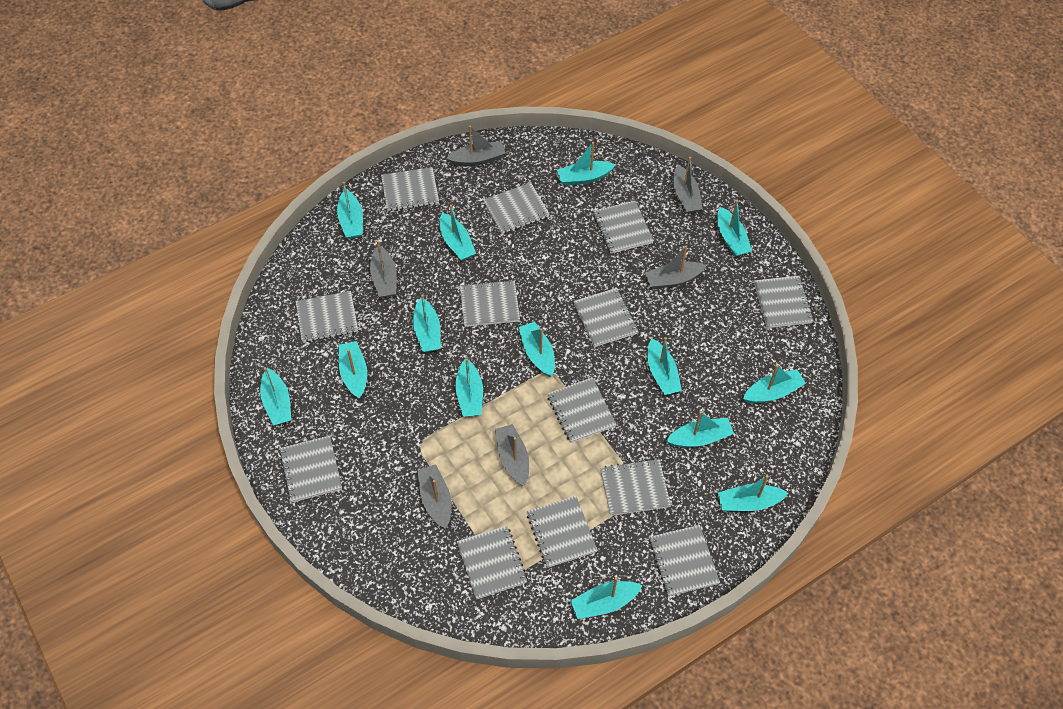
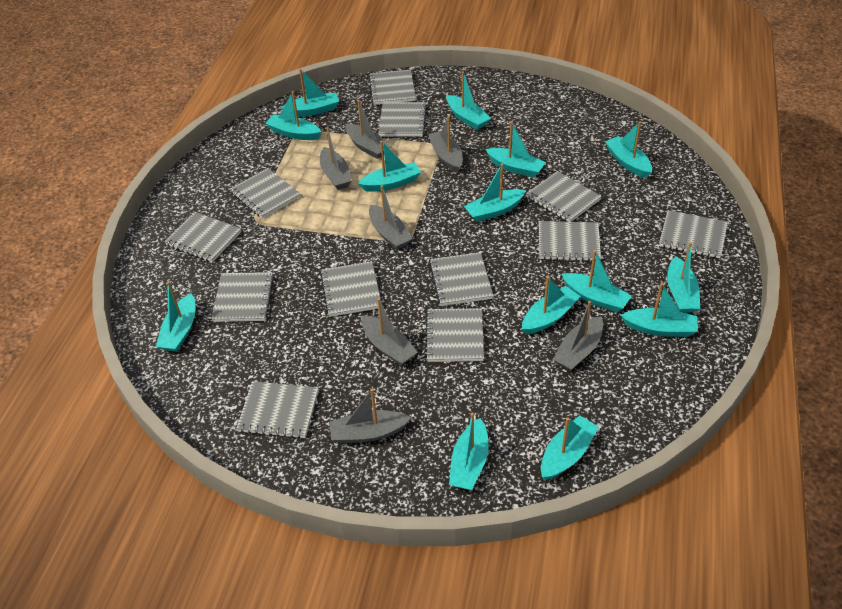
grey boat: [370,240,397,298] [418,464,451,529] [446,126,505,166] [495,424,529,486] [645,245,707,289] [673,157,703,213] = 6 -> [320,127,352,190] [329,389,412,444] [345,100,391,159] [361,298,418,366] [369,185,412,250] [428,116,463,173] [553,301,603,371] = 7
grey notebook: [279,436,342,502] [296,291,358,342] [381,167,439,211] [457,525,527,599] [460,280,520,327] [483,183,550,234] [527,496,598,568] [548,377,617,443] [574,288,639,347] [593,201,654,254] [600,459,671,516] [649,525,720,596] [754,276,814,328] = 13 -> [165,212,241,262] [211,272,274,322] [230,168,301,219] [236,381,318,439] [320,261,382,317] [369,70,416,105] [378,102,427,136] [425,308,484,362] [429,252,493,306] [526,171,602,222] [539,221,601,261] [659,210,728,258] = 12

